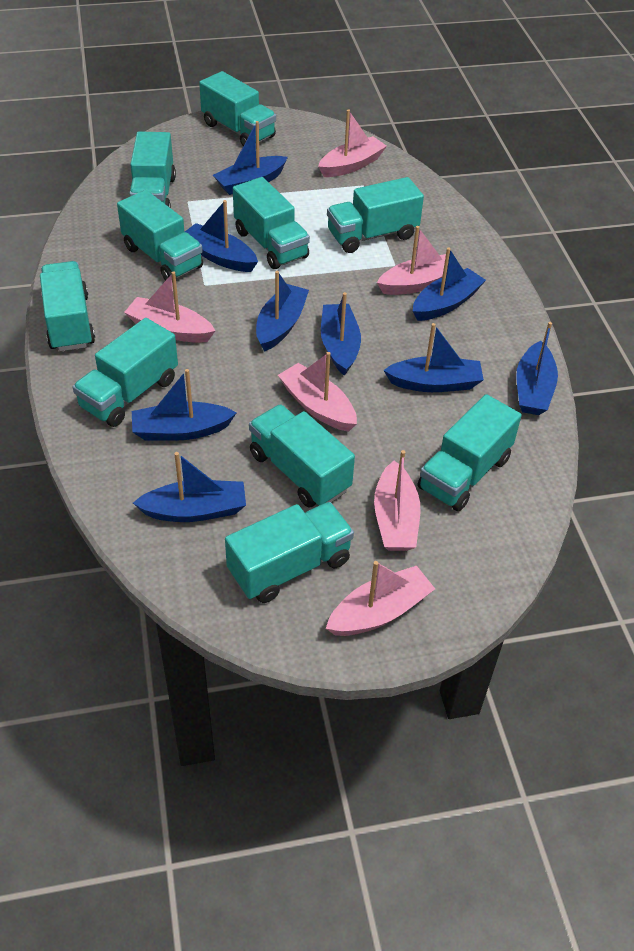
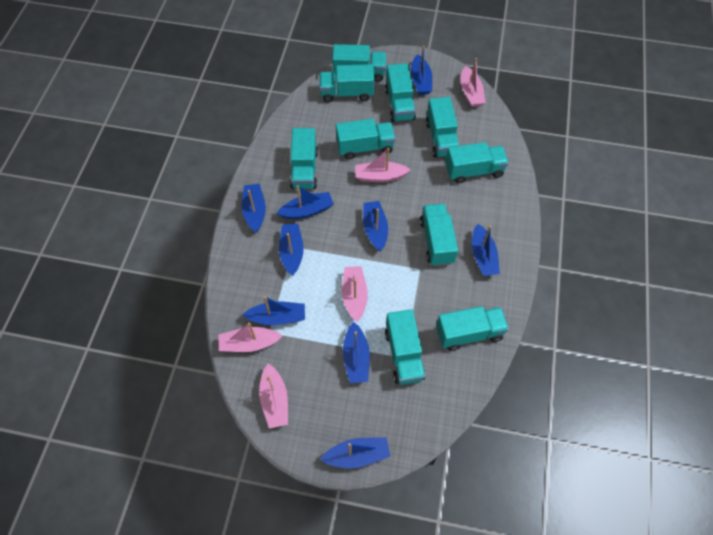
pink boat: [124,271,215,343] [278,352,357,432] [318,109,387,177] [326,561,435,636] [374,450,420,551] [377,226,446,295] = 6 -> [219,322,283,352] [259,363,288,429] [342,266,368,322] [355,148,411,182] [461,58,486,107] = 5

